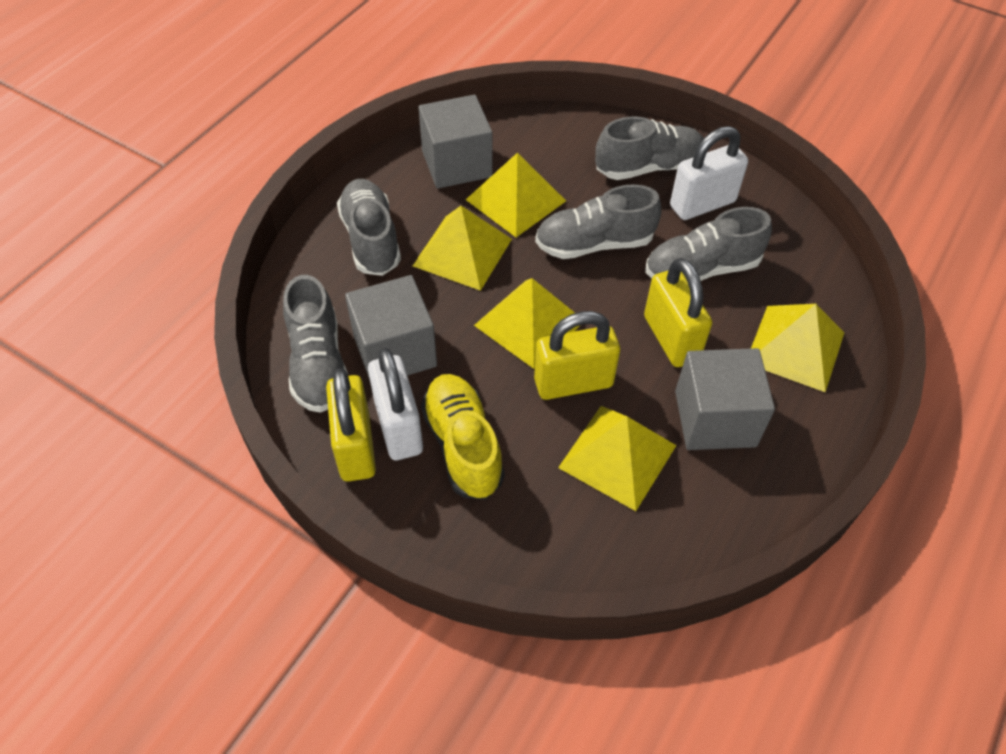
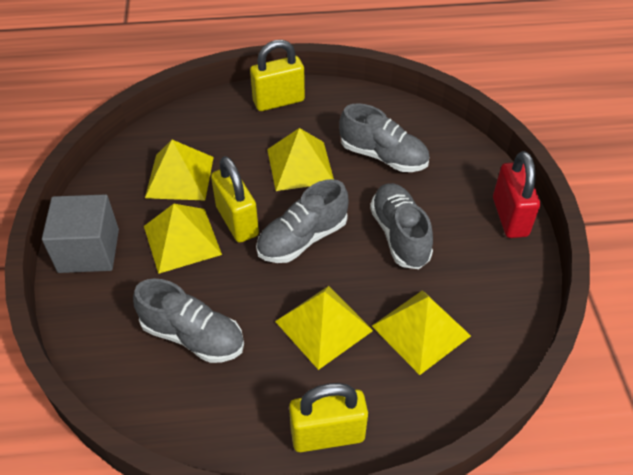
grey cube: [345,275,437,380] [419,95,493,189] [675,348,775,450] = 3 -> [42,194,119,273] = 1
grey shoe: [283,275,348,413] [337,179,401,276] [535,184,661,259] [595,117,704,180] [645,207,772,281] = 5 -> [133,279,244,363] [256,179,348,263] [339,103,429,172] [370,183,433,269] = 4
red padlock: none = 0 -> [493,151,540,238] = 1
white padlock: [368,348,423,460] [670,126,748,220] = 2 -> none = 0
yellow shoe: [421,374,505,500] = 1 -> none = 0

